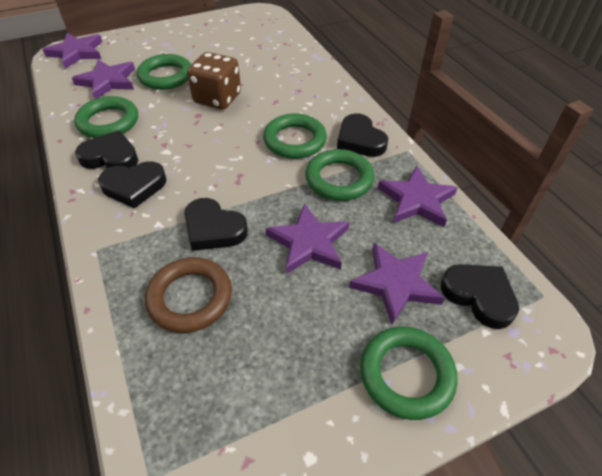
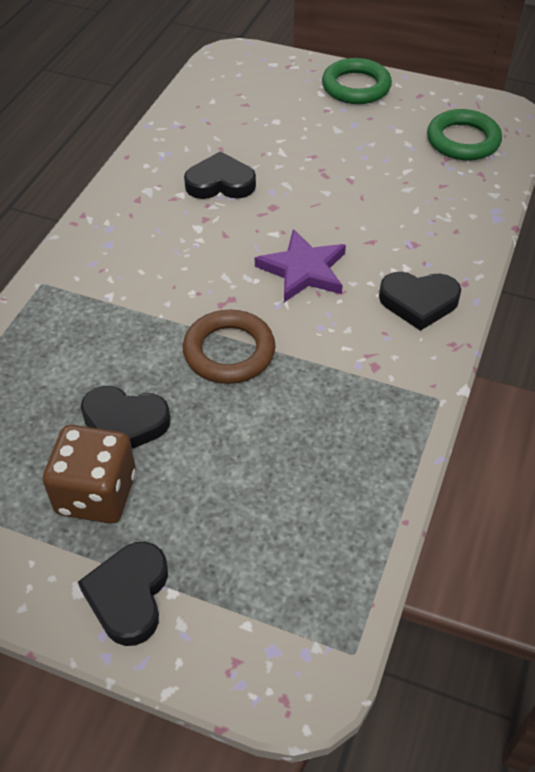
black heart: [75,131,138,169] [98,161,167,209] [184,198,248,251] [337,113,388,157] [441,264,519,329] = 5 -> [78,541,168,646] [81,386,171,449] [184,151,256,199] [379,272,461,331] = 4
green ring: [74,96,138,138] [137,54,191,90] [263,113,327,159] [305,149,374,201] [360,327,458,420] = 5 -> [322,58,392,104] [427,109,502,160] = 2
purple star: [42,33,102,69] [72,60,135,99] [266,203,350,274] [349,243,445,324] [378,166,458,227] = 5 -> [255,229,346,302] = 1

